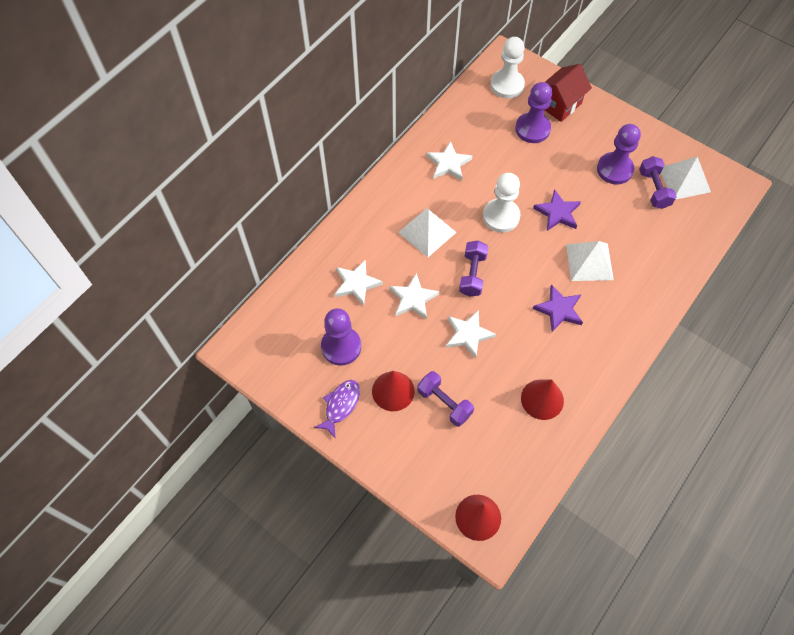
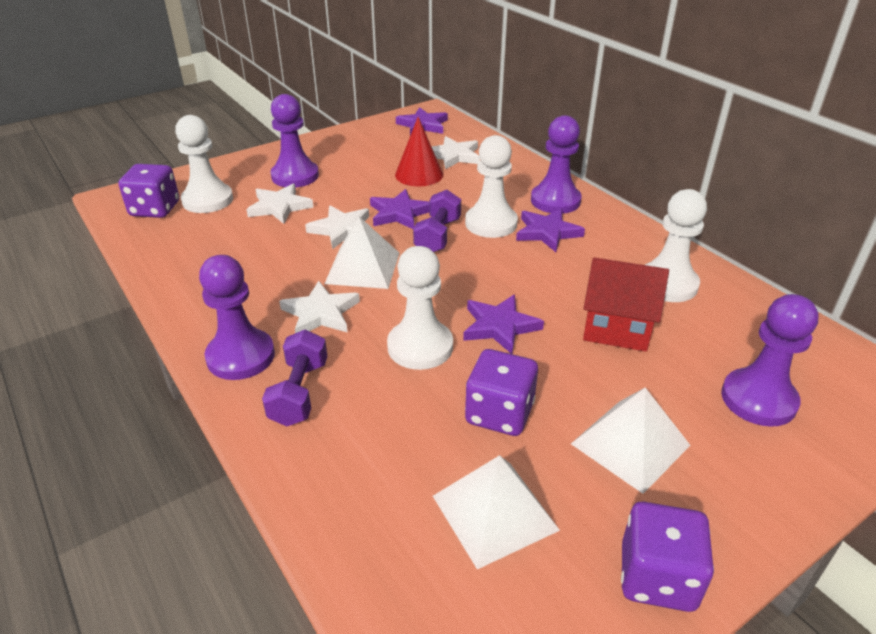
purple dice: none = 0 -> [118,164,179,218] [465,349,538,436] [621,501,714,612] = 3
purple dumbbell: [417,371,474,427] [459,241,488,297] [639,156,677,209] = 3 -> [262,330,328,426] [413,190,461,252] = 2
purple fish: [314,380,360,439] = 1 -> none = 0
purple pawn: [321,308,361,366] [515,82,552,143] [597,124,641,184] = 3 -> [199,255,275,380] [270,94,319,188] [531,115,582,214] [721,294,819,427] = 4
purple star: [533,189,581,231] [533,284,583,332] = 2 -> [370,189,430,229] [396,107,448,135] [463,294,544,354] [516,209,585,252] = 4
red cone: [372,371,415,411] [455,495,501,541] [521,380,564,420] = 3 -> [395,117,443,186] = 1
white pawn: [483,173,520,232] [490,37,525,98] = 2 -> [175,115,233,213] [387,246,453,370] [465,135,518,238] [645,189,707,302] = 4

